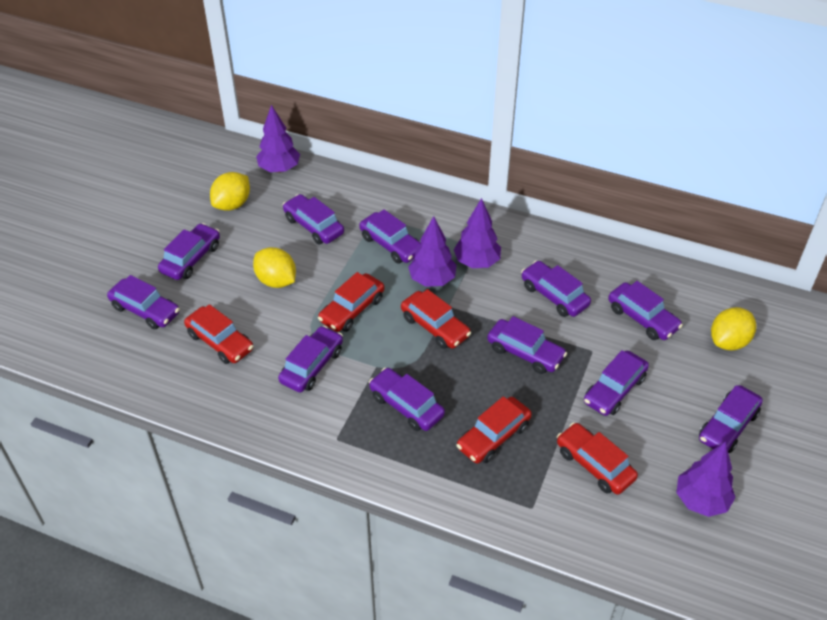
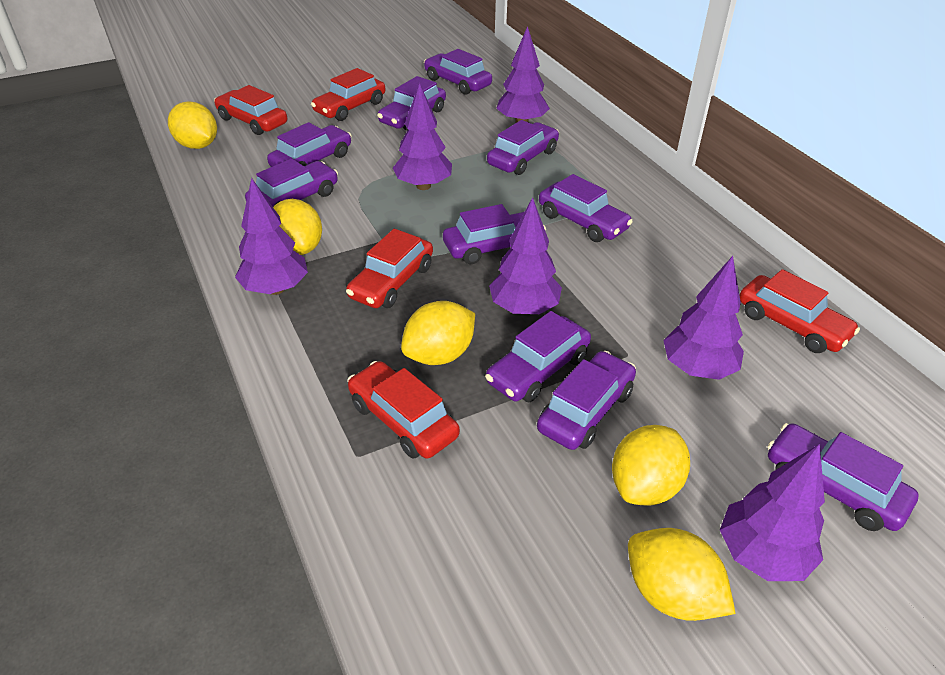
purple car: [107,275,180,329] [158,223,220,280] [278,326,343,392] [283,194,344,245] [359,209,421,264] [369,368,445,431] [487,316,567,374] [521,261,591,317] [584,350,649,416] [608,281,683,340] [699,385,763,453] = 11 -> [245,158,338,207] [267,122,352,167] [377,76,446,130] [424,49,492,95] [443,204,546,264] [485,311,591,402] [487,120,559,175] [537,351,636,450] [539,174,633,242] [768,423,919,531] = 10
purple tree: [256,105,300,173] [408,216,457,287] [454,198,501,268] [676,442,736,517] = 4 -> [235,178,308,295] [393,82,452,190] [489,197,562,315] [496,26,550,123] [663,256,744,380] [720,444,825,581] = 6
yellow lemon: [210,172,250,211] [253,247,296,288] [711,307,756,350] = 3 -> [168,101,217,149] [273,199,322,255] [401,301,475,365] [612,425,690,505] [628,528,735,621] = 5

